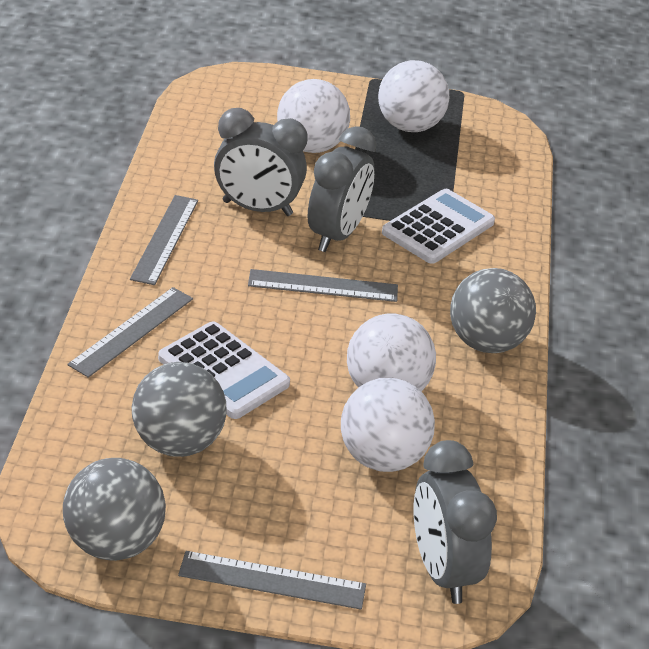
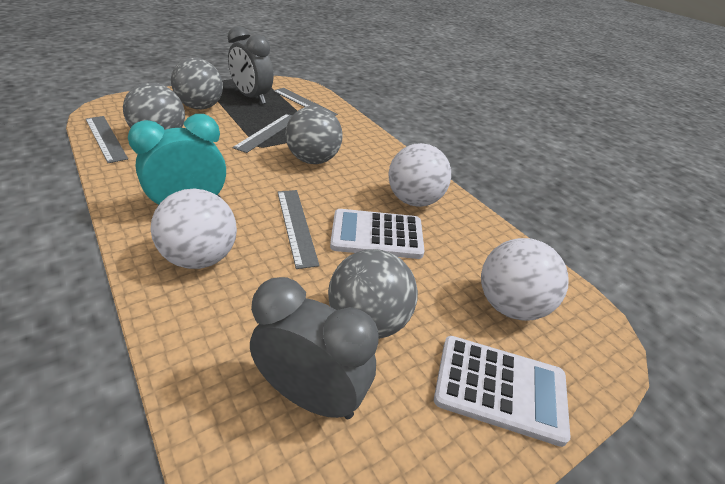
grey ball: [63,458,166,561] [132,362,227,457] [450,268,536,353] = 3 -> [123,82,185,130] [171,57,223,109] [285,106,343,164] [328,249,418,339] = 4
grey clock: [214,108,308,216] [308,126,376,252] [414,440,497,604] = 3 -> [228,26,273,104] [250,277,379,419] = 2
turquoise clock: none = 0 -> [128,114,226,206] = 1
white ball: [277,79,350,153] [341,378,435,472] [347,314,436,391] [378,60,449,132] = 4 -> [151,189,237,269] [388,143,451,207] [481,238,569,321] = 3

